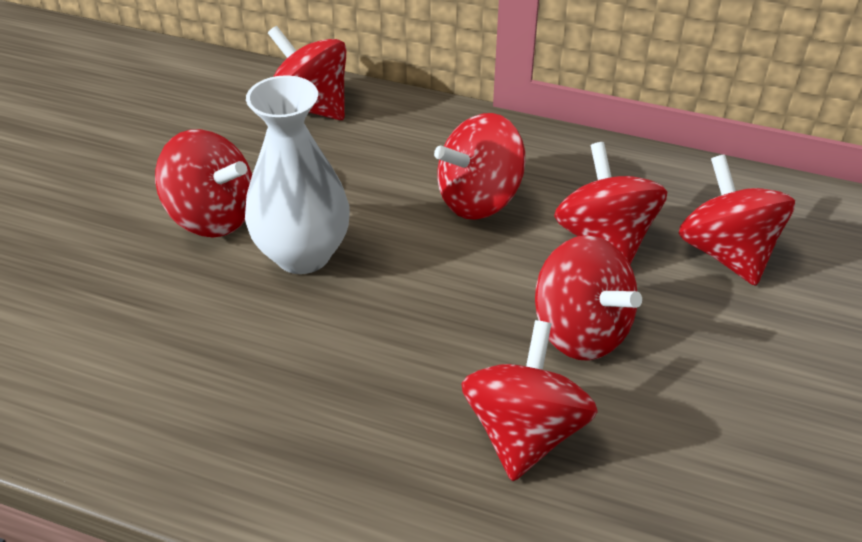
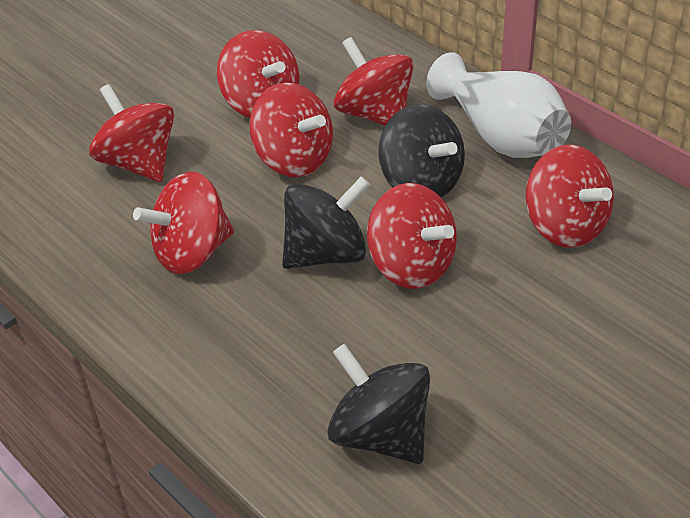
black spinning top: none = 0 -> [282,176,370,269] [327,344,430,464] [378,104,465,198] = 3

